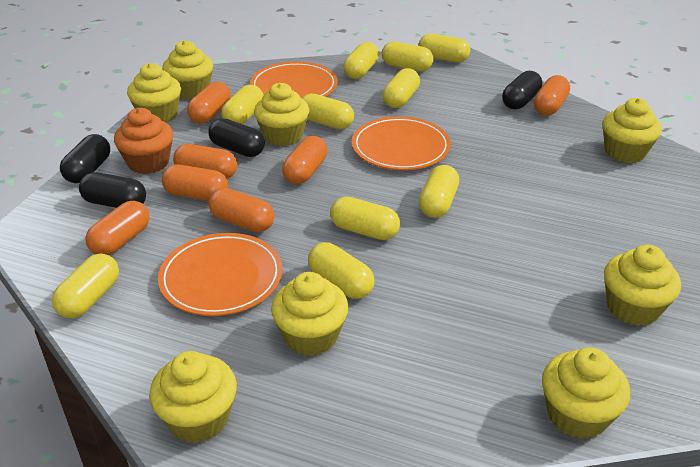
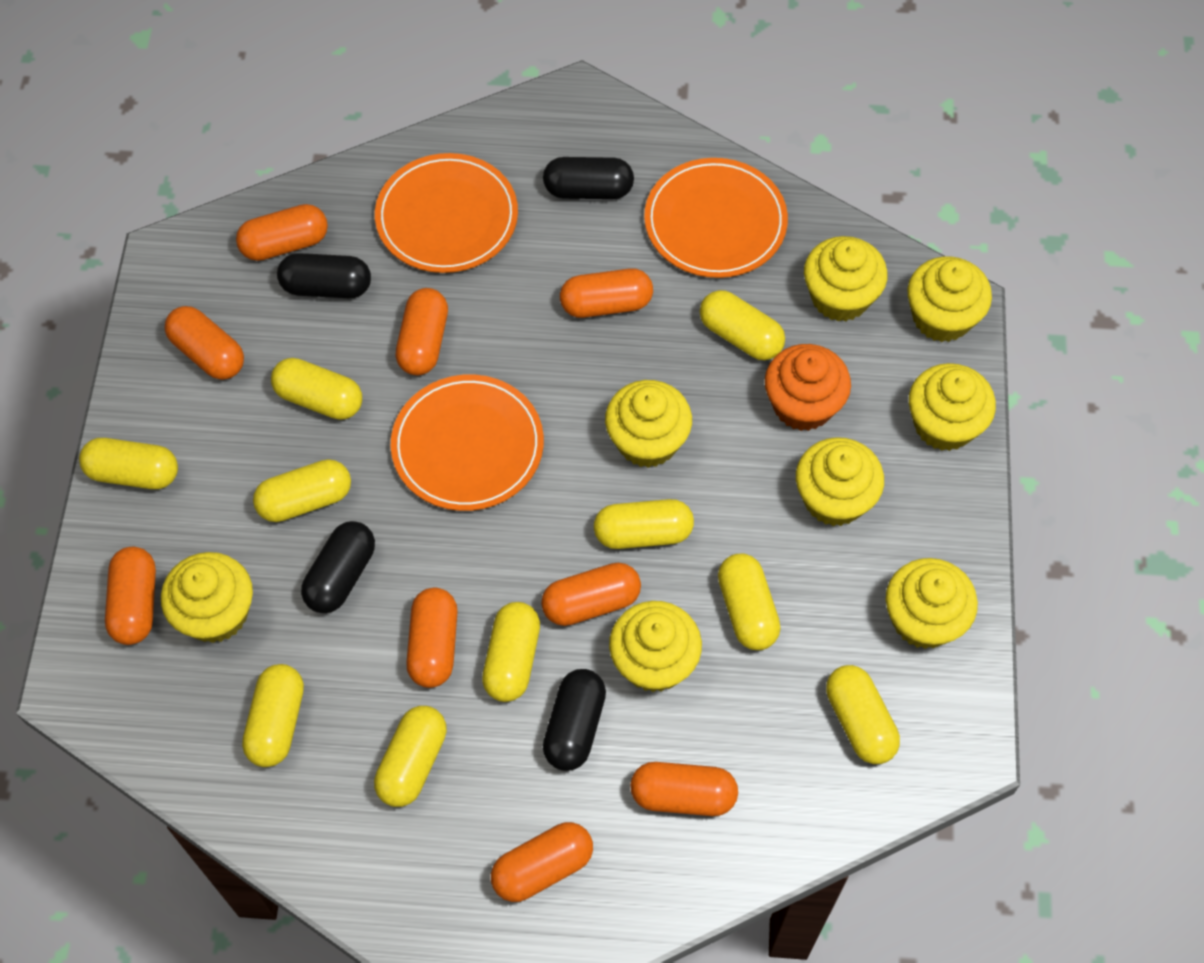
orange capsule: [86,201,150,255] [162,165,228,201] [173,144,237,179] [187,82,231,123] [209,188,274,232] [282,136,327,184] [534,75,570,115] = 7 -> [105,547,156,645] [164,306,244,380] [236,204,328,261] [395,288,448,375] [406,588,458,688] [491,822,593,902] [541,563,641,626] [560,268,653,318] [630,762,738,816] = 9

